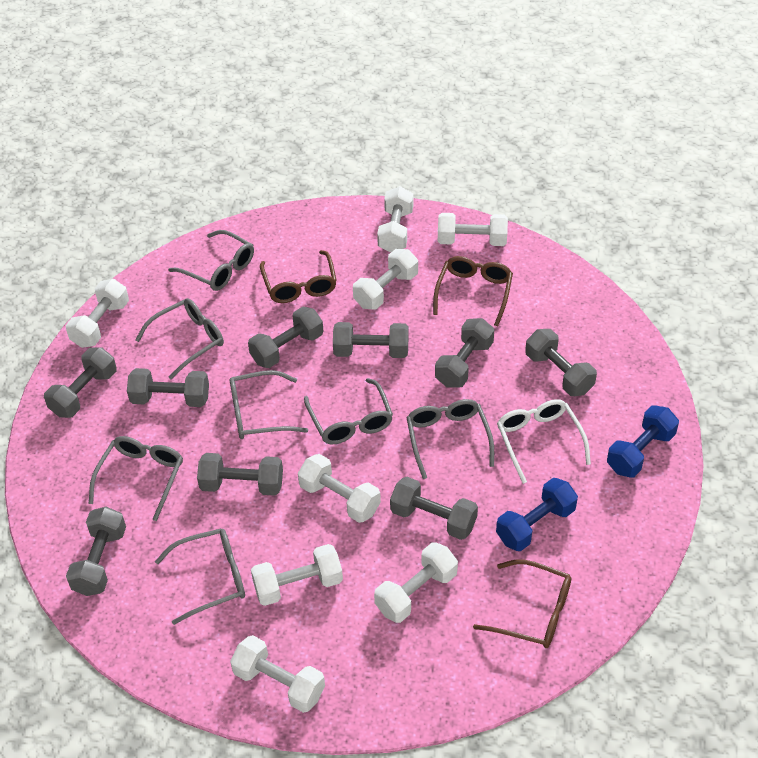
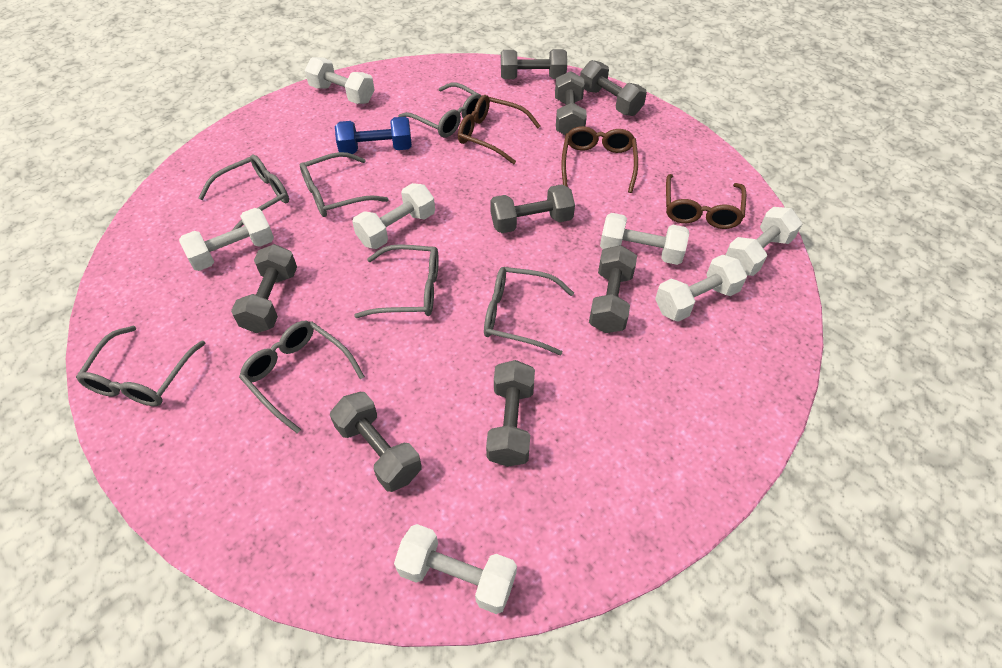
blue dumbbell: [496,478,578,551] [607,405,679,477] = 2 -> [335,117,412,154] = 1
grey dumbbell: [44,347,117,418] [66,507,126,596] [127,368,209,407] [197,453,283,496] [248,307,323,368] [333,322,409,358] [390,477,478,540] [435,318,494,388] [525,329,597,396] = 9 -> [231,244,297,333] [330,392,422,492] [486,360,535,467] [490,185,575,233] [501,49,567,79] [555,71,587,135] [580,60,647,116] [589,245,637,333] = 8
white dumbbell: [66,279,129,348] [230,635,325,713] [251,544,343,606] [298,454,381,523] [353,249,418,310] [374,542,458,623] [377,186,413,253] [438,213,508,246] = 8 -> [179,208,274,271] [305,57,375,104] [352,183,435,249] [394,524,517,614] [600,213,689,265] [655,255,747,322] [726,207,802,276] = 7
white glasses: [497,399,591,484] = 1 -> none = 0

